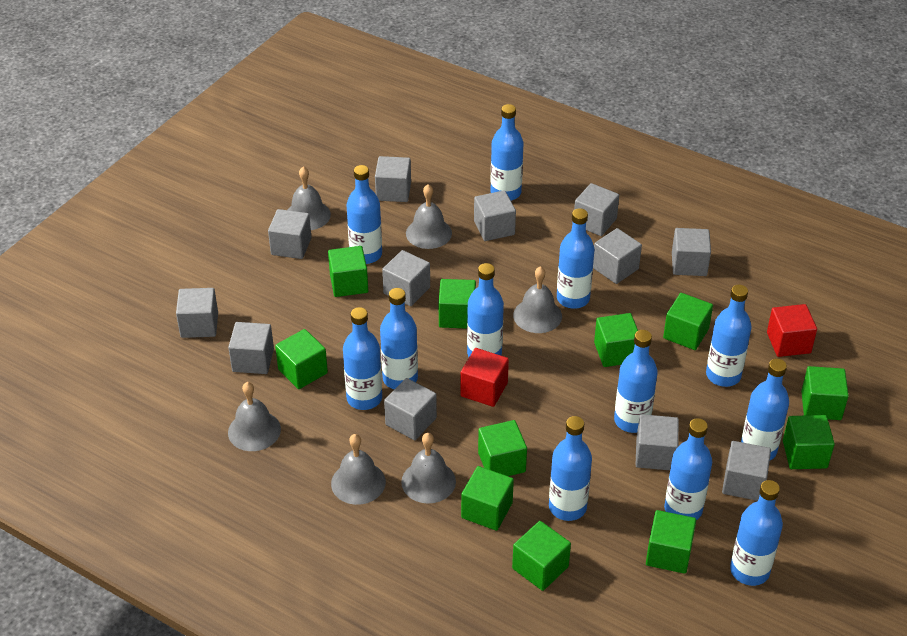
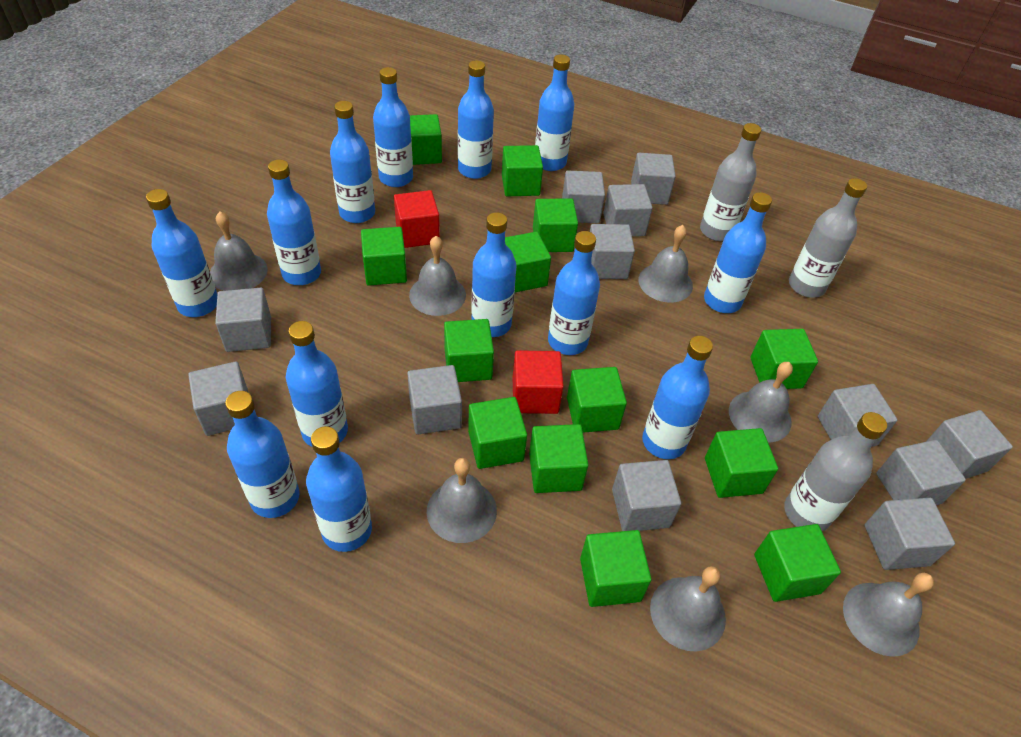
blue bottle: [343,307,382,410] [346,165,382,264] [380,288,418,389] [467,263,504,357] [490,104,524,201] [549,416,592,521] [557,208,594,309] [614,330,658,433] [664,418,712,520] [706,285,751,387] [730,480,783,586] [741,359,789,460] = 12 -> [146,189,217,317] [225,391,300,518] [267,159,321,285] [286,321,348,447] [306,426,372,552] [330,101,375,223] [373,67,413,187] [458,60,494,179] [471,212,516,337] [535,54,574,171] [548,231,600,355] [642,336,713,459] [704,192,772,313] = 13
green cube: [275,329,328,389] [328,246,368,297] [439,279,476,329] [461,466,514,531] [478,420,527,476] [512,521,571,591] [594,313,638,367] [646,510,696,574] [663,293,713,350] [783,415,835,469] [801,366,849,420] = 11 -> [361,227,407,286] [410,114,442,165] [444,319,494,382] [468,397,527,469] [502,145,543,196] [505,232,551,292] [529,424,588,493] [533,198,578,252] [567,367,627,433] [580,530,652,607] [705,428,778,498] [750,329,818,389] [754,524,841,602] = 13
grey bell: [228,382,281,451] [288,167,331,230] [331,434,386,505] [401,433,456,504] [406,184,452,249] [513,266,562,333] = 6 -> [210,211,268,291] [409,236,466,316] [427,458,497,543] [639,225,693,303] [650,566,726,651] [729,362,793,443] [843,573,934,657] = 7
grey bottle: none = 0 -> [700,123,761,241] [784,412,887,531] [789,178,867,298] = 3

